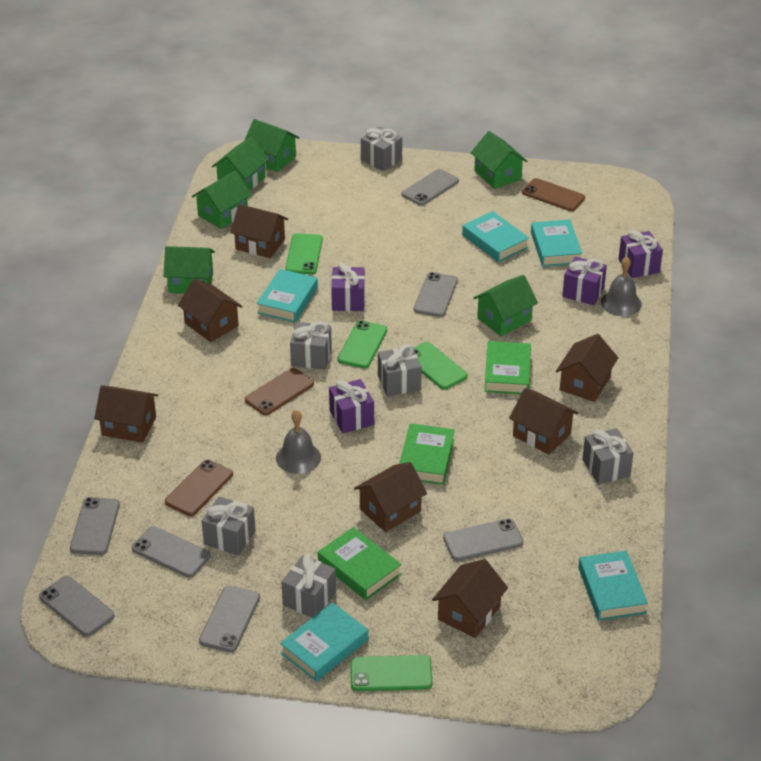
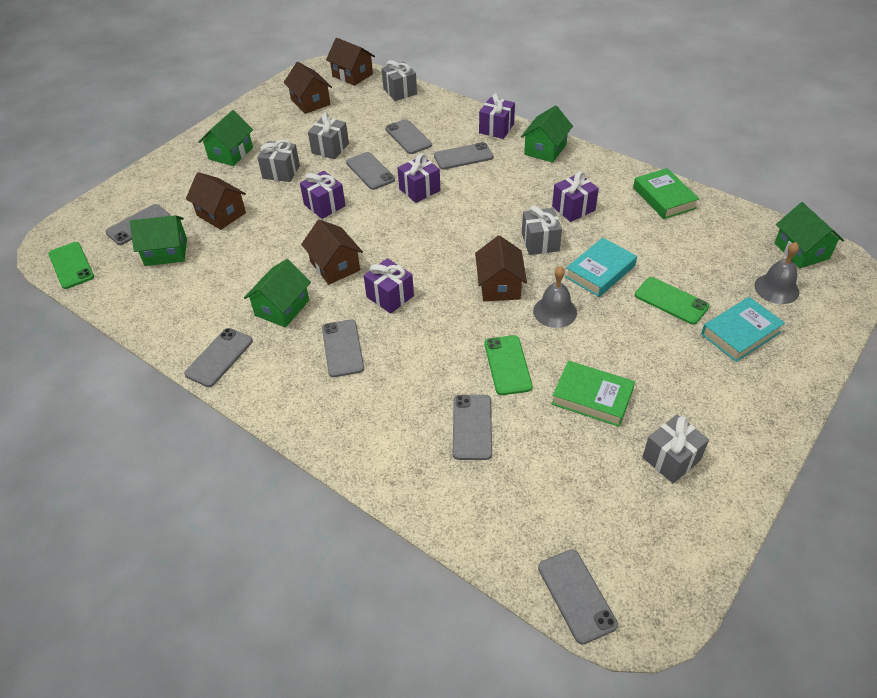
brown house: [94,385,158,443] [178,279,242,342] [230,204,288,258] [354,462,427,532] [432,559,508,638] [509,388,578,455] [556,334,618,402] = 7 -> [186,172,246,230] [284,62,332,114] [301,219,363,284] [326,38,375,86] [475,235,527,301] = 5
brown phone: [165,460,233,516] [245,368,314,415] [522,178,585,211] = 3 -> none = 0
green book: [318,527,402,600] [399,423,455,485] [484,341,531,394] = 3 -> [552,361,635,427] [633,168,699,219] = 2
green house: [163,246,215,294] [192,170,252,229] [212,137,269,191] [244,119,300,172] [471,131,527,189] [473,275,538,336] = 6 -> [130,215,187,266] [199,110,253,166] [244,259,311,328] [521,105,573,163] [774,202,844,268] = 5
green phone: [285,233,323,274] [337,320,387,368] [350,655,433,691] [414,342,468,390] = 4 -> [48,242,94,289] [485,335,533,395] [635,277,709,325] = 3
grey gift: [202,496,256,556] [282,554,336,618] [290,321,332,370] [361,126,402,171] [378,344,422,397] [582,428,634,484] = 6 -> [257,139,300,182] [308,113,349,159] [382,60,417,101] [522,206,562,255] [642,414,709,483] = 5
grey phone: [39,576,115,636] [70,497,120,555] [132,526,211,578] [199,586,260,652] [401,169,459,206] [414,272,458,317] [443,519,523,561] = 7 -> [105,204,170,245] [184,328,253,387] [322,319,364,377] [346,152,395,190] [385,119,432,154] [434,142,493,170] [453,395,492,460] [538,549,618,645] = 8
purple gift: [329,379,374,433] [331,262,365,311] [562,257,607,305] [618,230,663,278] = 4 -> [300,171,346,219] [364,258,414,314] [397,153,440,203] [479,93,515,139] [552,171,599,222] = 5
turquoise book: [257,269,318,323] [280,602,368,682] [462,211,529,262] [531,220,582,267] [578,551,648,621] = 5 -> [565,238,637,297] [701,297,785,362] = 2

